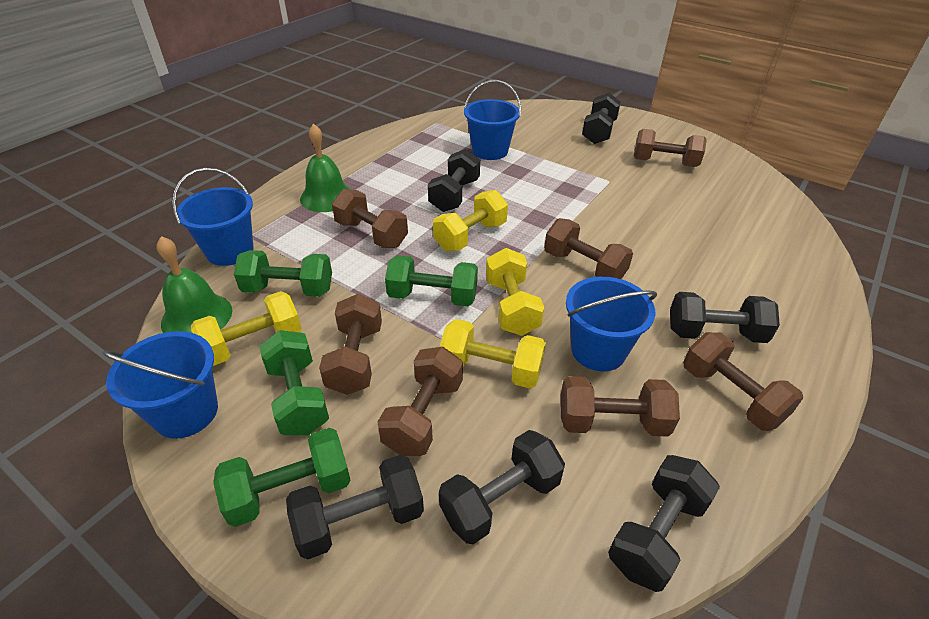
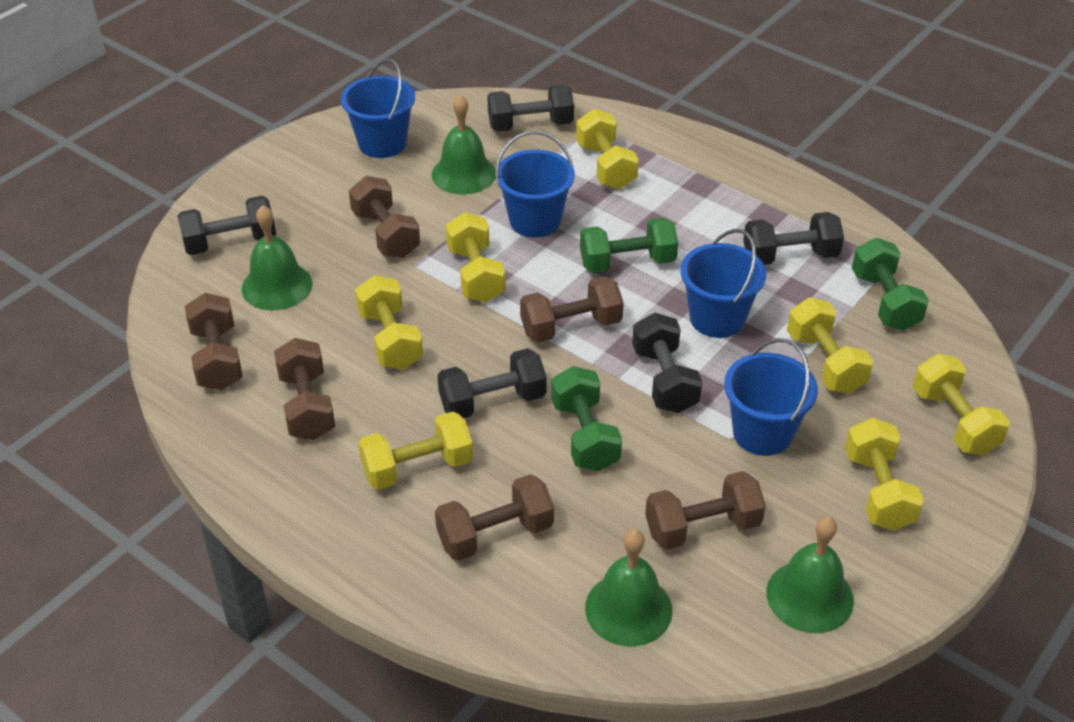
black dumbbell: [286,455,424,559] [428,149,480,212] [439,430,565,544] [582,93,621,144] [608,455,720,592] [670,292,780,343] = 6 -> [178,196,276,255] [437,348,547,418] [487,85,574,132] [632,313,702,413] [743,212,844,265] = 5
brown dumbbell: [319,294,382,395] [332,189,408,248] [377,347,463,456] [544,218,633,279] [561,376,680,437] [633,129,707,167] [683,332,803,431] = 7 -> [185,293,243,390] [274,338,335,440] [349,176,420,258] [435,474,554,561] [520,276,624,342] [645,471,766,550] = 6
green bell: [156,236,232,333] [300,124,350,212] = 2 -> [241,205,313,310] [432,94,496,194] [585,529,672,647] [767,517,854,633] = 4
green dumbbell: [213,428,351,527] [234,250,332,297] [259,330,329,435] [385,255,478,306] = 4 -> [551,366,622,471] [580,217,678,273] [852,238,929,331] = 3
yellow dumbbell: [191,291,302,366] [433,190,508,251] [439,319,546,389] [486,248,544,336] = 4 -> [355,275,423,370] [358,412,473,490] [446,212,506,302] [576,109,639,189] [787,297,873,394] [845,418,924,531] [913,354,1010,455] = 7

